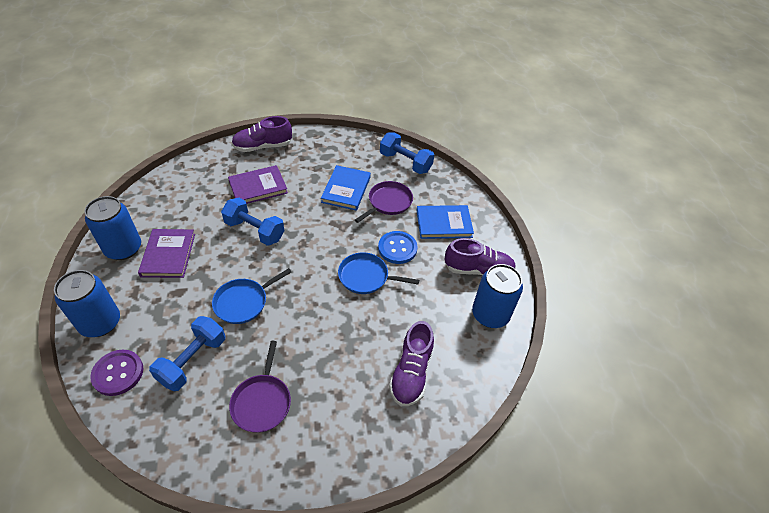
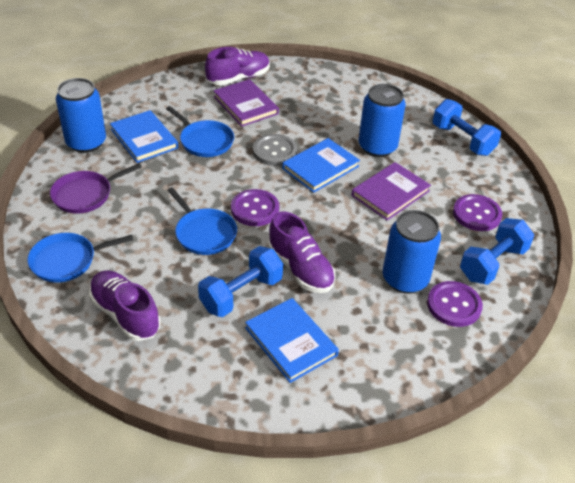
blue book: [321,165,371,211] [417,205,474,239] = 2 -> [110,110,178,163] [245,298,339,383] [282,138,360,193] = 3
blue button: [378,231,418,264] = 1 -> none = 0
blue pan: [212,268,291,324] [338,252,419,294] = 2 -> [28,233,133,283] [166,106,234,157] [167,187,237,255] = 3
grey button: none = 0 -> [253,134,297,166] = 1
purple button: [90,349,143,396] = 1 -> [231,189,279,226] [427,281,483,327] [453,194,502,231] = 3
purple pan: [229,341,291,433] [355,181,413,223] = 2 -> [50,163,142,214] = 1

